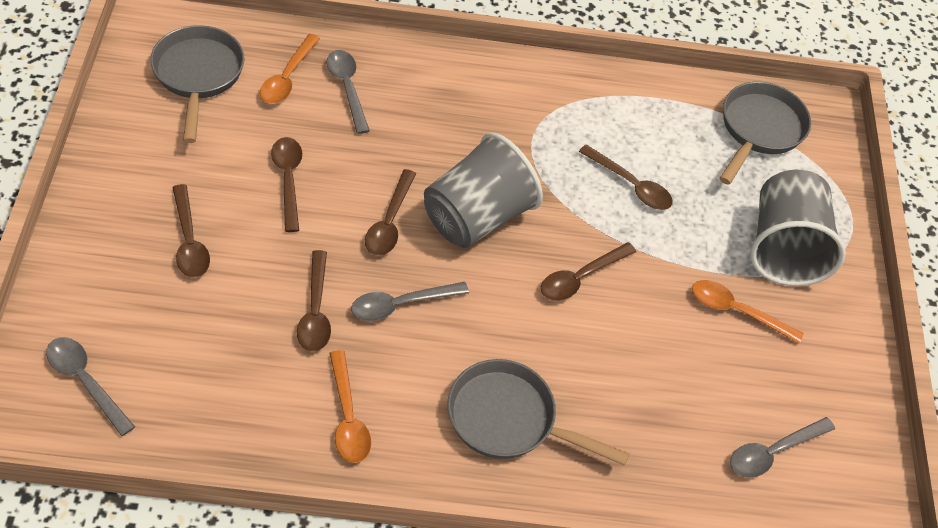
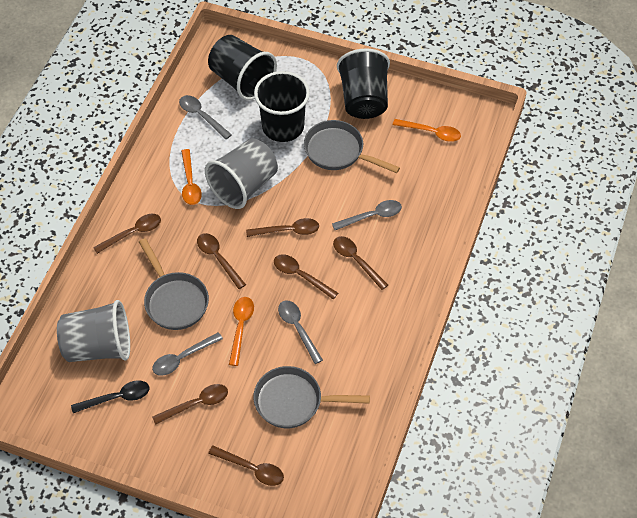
black cup: none = 0 -> [208,35,277,100] [254,71,310,142] [337,49,390,119] = 3
black spoon: none = 0 -> [71,380,149,413] = 1
brown spoon: [172,184,210,277] [271,137,302,232] [297,250,331,352] [365,169,416,256] [541,242,636,301] [579,144,673,210] = 6 -> [93,214,161,254] [152,384,228,425] [197,233,246,289] [208,446,284,486] [246,218,319,237] [274,254,338,299] [333,236,388,290] = 7

